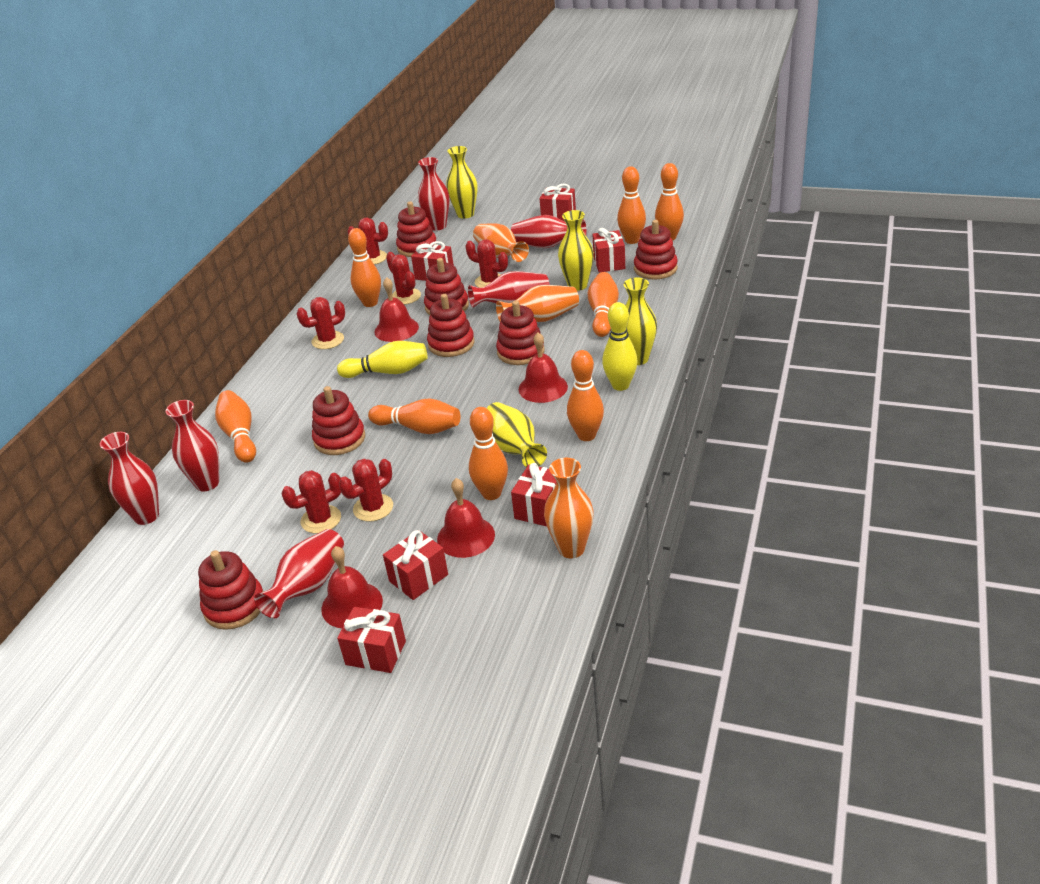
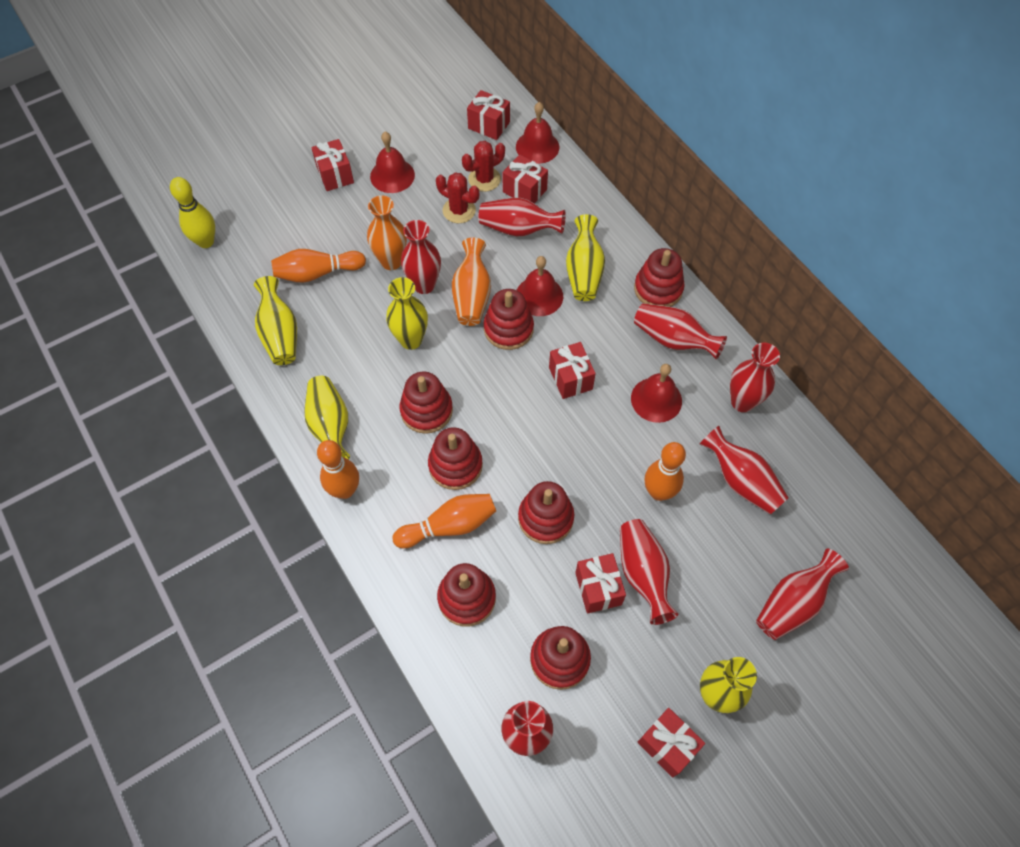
orange bowling pin: [215,390,256,463] [348,228,381,307] [368,398,461,434] [469,407,508,500] [567,350,604,441] [587,272,619,337] [617,166,646,244] [655,163,684,241] = 8 -> [271,249,366,283] [317,440,359,499] [392,494,496,548] [645,442,686,501] = 4
orange vase: [473,223,529,262] [496,285,579,322] [544,458,594,558] = 3 -> [367,195,407,270] [452,237,491,326] = 2
red cactus: [281,470,341,533] [296,297,345,349] [339,459,393,522] [347,217,388,265] [386,252,421,305] [465,239,508,288] = 6 -> [436,173,479,223] [462,141,505,192] = 2
red vase: [100,432,159,525] [165,400,219,491] [254,529,344,618] [418,157,449,230] [468,271,550,307] [511,215,586,248] = 6 -> [401,220,441,294] [479,198,566,236] [502,701,553,756] [620,519,679,625] [634,303,727,360] [700,426,789,515] [730,343,780,412] [756,548,849,640] = 8
yellow bowling pin: [337,341,428,378] [602,302,638,391] = 2 -> [170,177,215,248] = 1
yellow vase: [446,146,477,219] [487,402,547,467] [558,210,594,291] [624,277,657,365] = 4 -> [254,276,297,365] [305,376,350,460] [386,277,428,350] [566,214,605,301] [700,657,757,713] = 5

